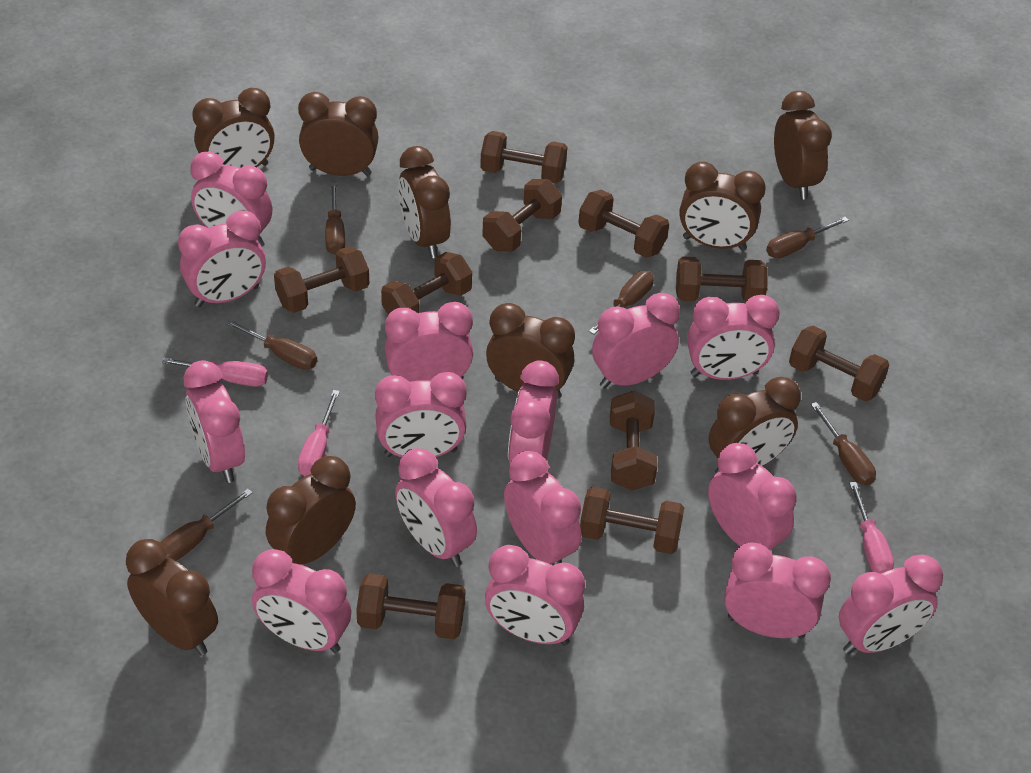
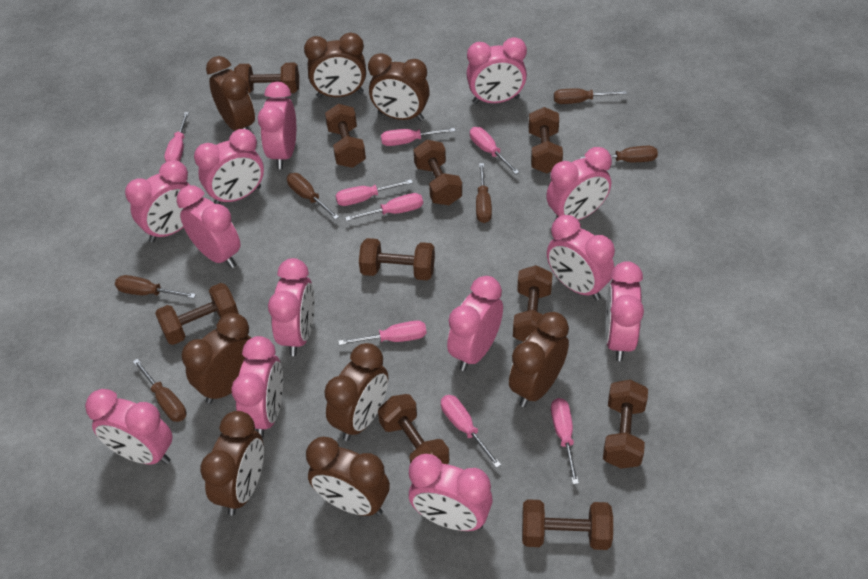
brown clock: [126,539,218,656] [192,88,275,168] [266,456,356,565] [298,92,379,176] [398,146,451,258] [486,303,575,399] [679,161,766,251] [709,377,801,473] [774,91,832,200] = 9 -> [182,313,251,404] [200,411,264,516] [206,56,255,131] [304,33,366,98] [306,437,390,516] [324,343,388,441] [368,53,430,121] [509,312,569,407] = 8
pink clock: [178,210,266,307] [184,360,245,483] [191,151,272,247] [252,549,351,653] [375,372,467,457] [385,302,473,382] [395,448,477,567] [485,545,585,646] [504,451,581,565] [508,361,559,464] [592,293,680,389] [687,295,780,380] [708,443,797,550] [724,542,831,638] [839,554,943,654] = 15 -> [85,389,173,465] [125,160,191,242] [177,185,241,268] [194,129,264,204] [231,336,283,438] [258,82,296,169] [268,258,315,356] [409,454,493,531] [447,276,503,371] [466,37,527,104] [546,147,612,220] [547,215,615,300] [605,261,644,361] = 13
pink screwdriver: [162,358,268,387] [298,390,340,476] [849,482,894,574] = 3 -> [164,112,189,162] [336,179,413,206] [338,321,427,346] [345,193,423,221] [381,128,456,146] [441,395,501,468] [470,127,519,174] [551,398,579,484] = 8

